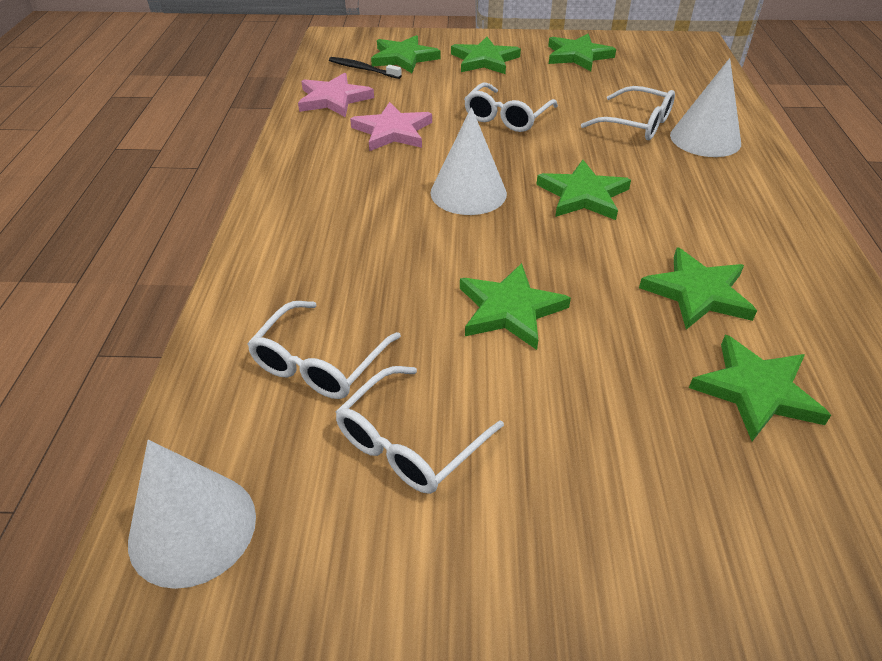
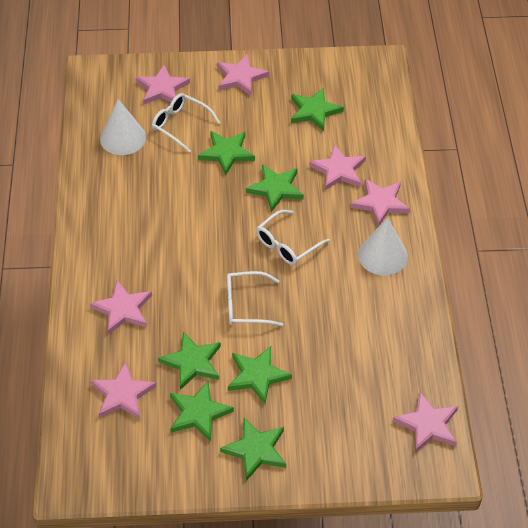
black toothbrush: [329,57,402,79] = 1 -> none = 0
pink star: [298,73,374,117] [350,102,432,151] = 2 -> [90,280,152,335] [91,362,157,419] [136,65,190,104] [217,54,269,96] [309,144,366,190] [351,179,410,227] [393,392,458,453] = 7
white cone: [128,440,256,589] [430,107,507,215] [670,58,741,157] = 3 -> [100,99,146,155] [358,217,408,275] = 2
white glasses: [247,301,401,399] [336,366,504,494] [464,83,558,132] [581,86,675,140] = 4 -> [152,93,220,152] [227,271,283,326] [256,210,330,265] = 3

